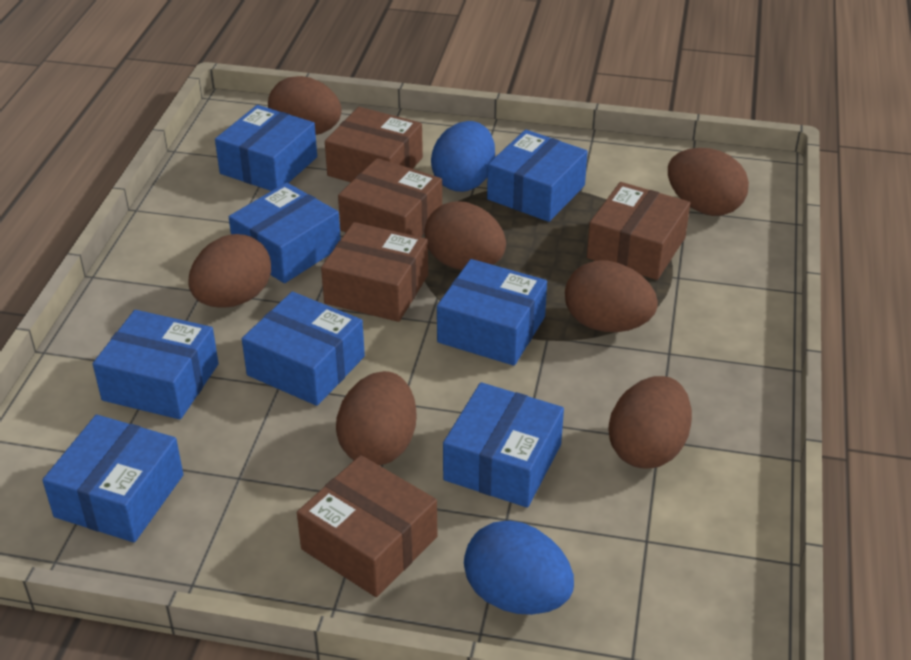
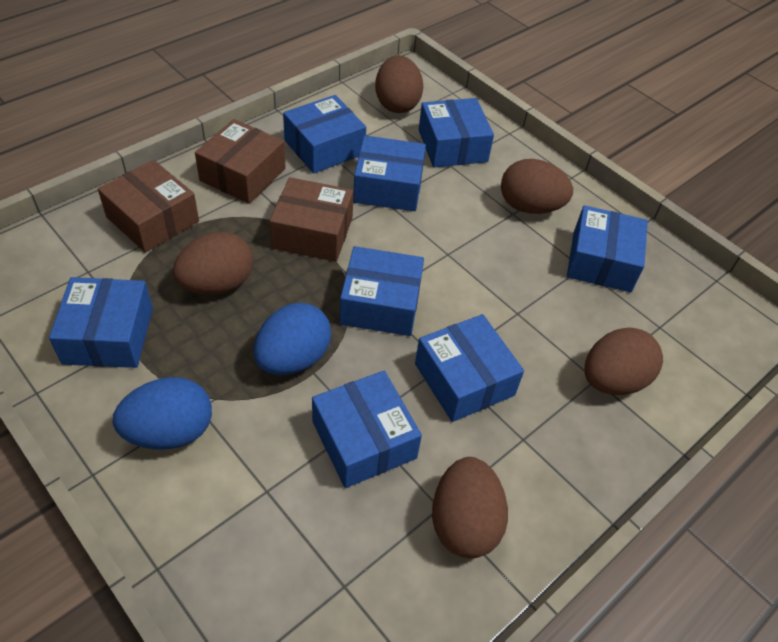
brown box: [297,455,437,597] [321,222,428,322] [325,107,423,182] [338,158,442,237] [587,182,690,280] = 5 -> [98,160,199,253] [195,119,285,204] [270,177,354,262] = 3
brown egg: [188,234,271,308] [268,76,341,135] [336,371,417,465] [424,201,506,270] [565,260,658,332] [609,376,692,468] [668,148,749,216] = 7 -> [173,232,253,295] [375,55,423,113] [432,457,508,558] [501,159,573,214] [585,327,663,395] = 5

